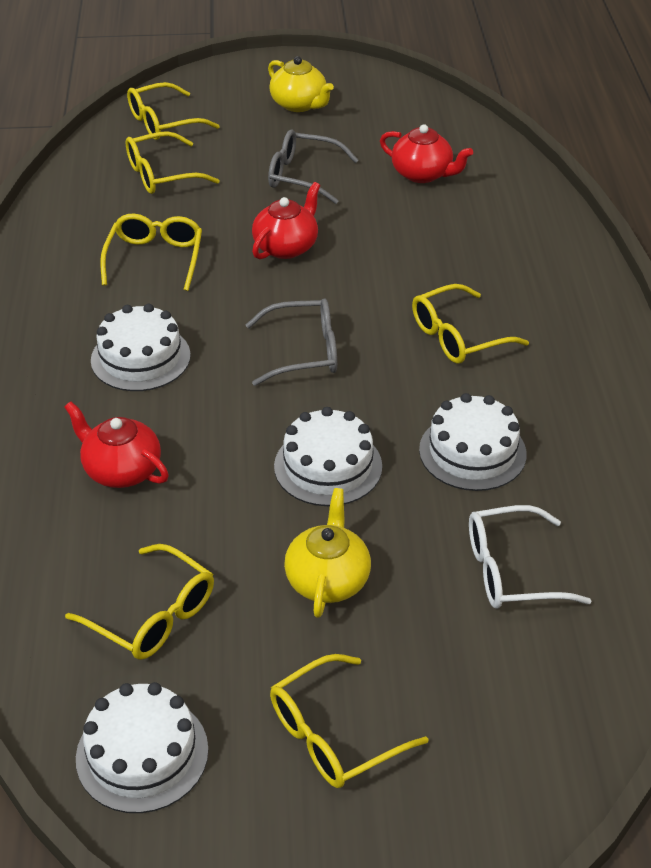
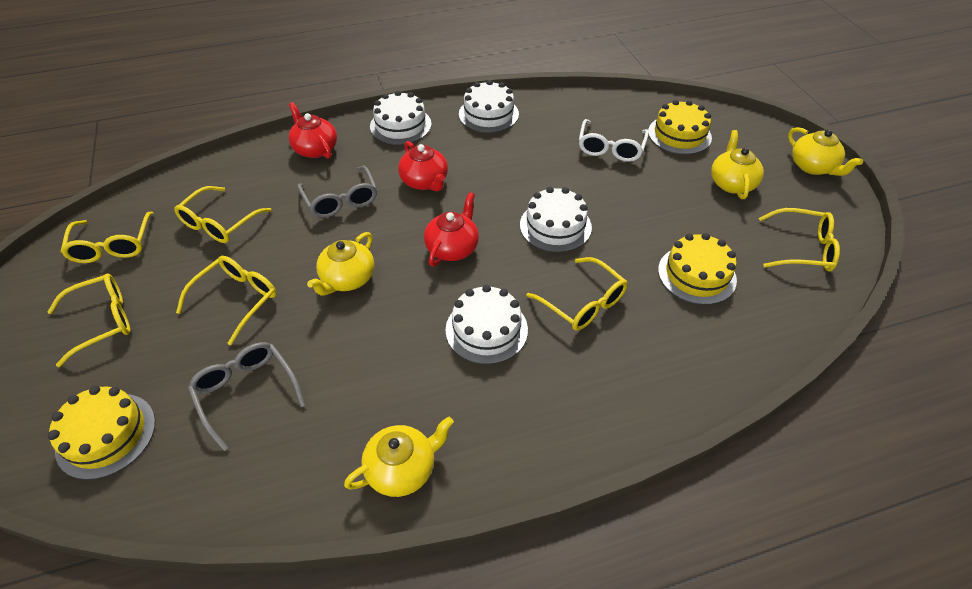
yellow cake: none = 0 -> [48,386,156,480] [648,100,712,155] [658,233,737,305] = 3
yellow teapot: [268,56,334,112] [284,488,371,618] = 2 -> [307,232,374,296] [344,417,454,497] [711,130,764,199] [788,127,863,176] = 4

